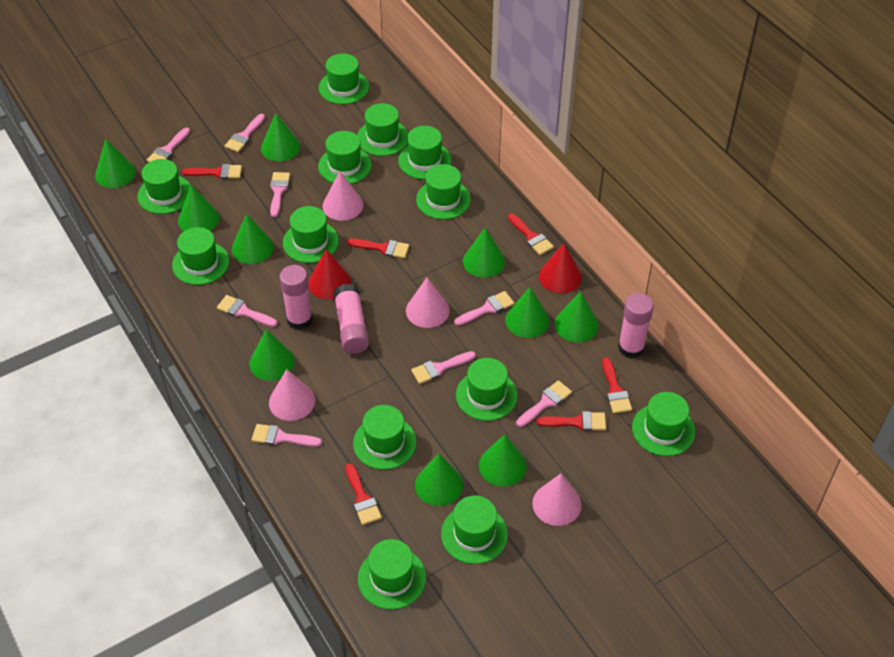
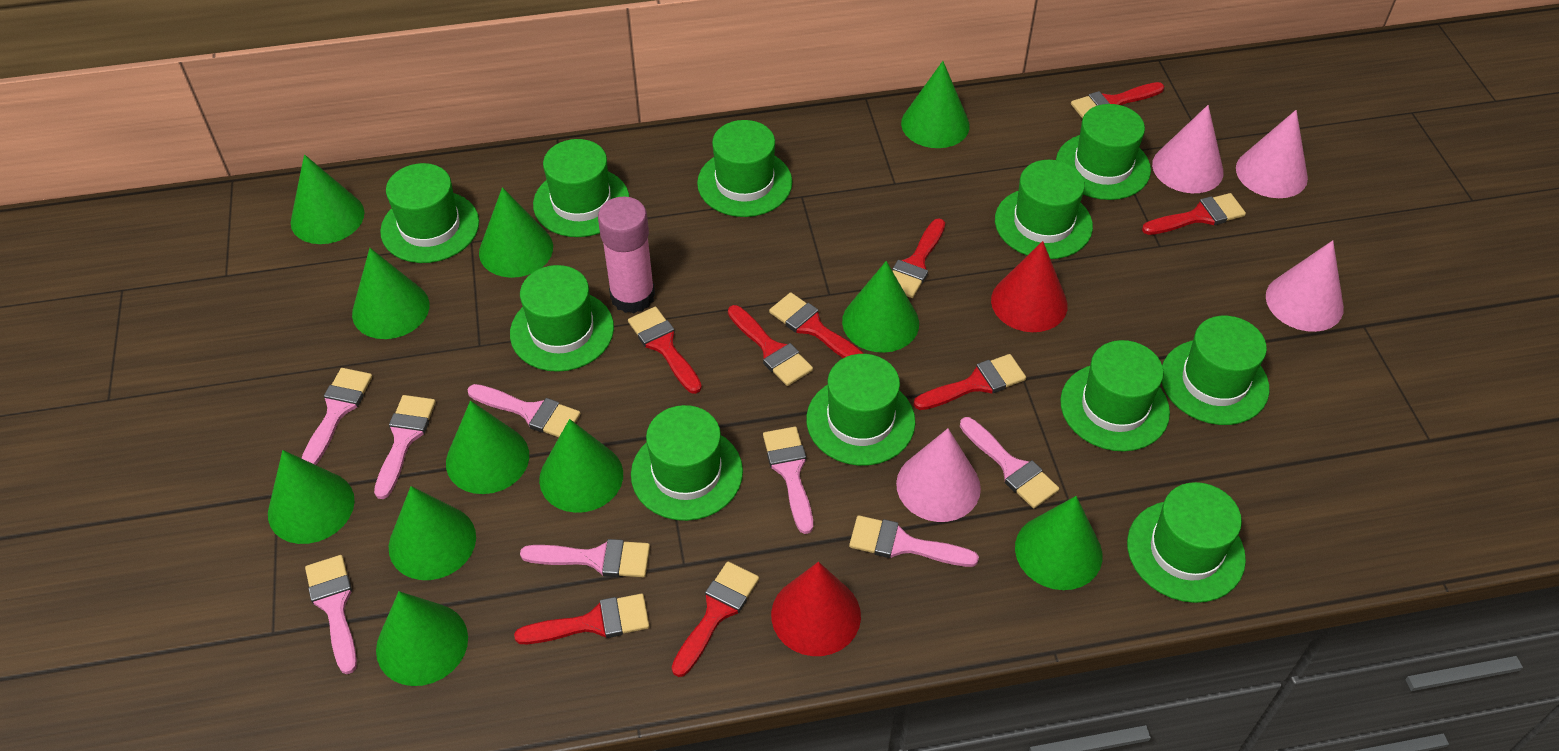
green cone: [95,139,136,188] [178,185,220,231] [232,214,274,264] [250,329,295,381] [261,113,300,161] [415,454,463,506] [463,227,505,278] [479,434,527,487] [505,287,549,338] [554,291,599,342] = 10 -> [268,450,355,544] [291,155,364,244] [352,248,430,339] [376,591,468,686] [389,486,476,580] [446,401,529,494] [479,187,553,278] [539,419,623,513] [842,261,919,353] [901,61,970,148] [1015,496,1102,590] = 11
green hat: [137,159,191,214] [172,227,229,285] [283,206,339,263] [318,131,372,184] [319,53,369,104] [353,405,417,470] [357,103,408,156] [358,539,426,610] [398,126,451,179] [416,164,471,219] [441,495,508,564] [456,358,518,421] [632,392,695,456] = 13 -> [380,163,479,263] [510,265,614,372] [533,139,629,237] [631,405,743,521] [697,120,792,217] [806,354,915,466] [995,160,1093,259] [1056,104,1151,200] [1060,340,1170,452] [1127,482,1246,603] [1162,316,1269,425] = 11
pink glue stick: [280,265,313,330] [334,284,369,354] [618,293,654,359] = 3 -> [598,196,655,314] = 1
red brush: [182,164,242,179] [345,463,382,525] [347,238,409,258] [508,213,554,255] [537,411,606,431] [602,357,632,413] = 6 -> [514,594,649,644] [628,307,702,394] [671,561,759,677] [728,305,813,386] [769,292,864,358] [892,218,945,298] [914,354,1026,410] [1071,82,1164,119] [1142,193,1246,235] = 9

